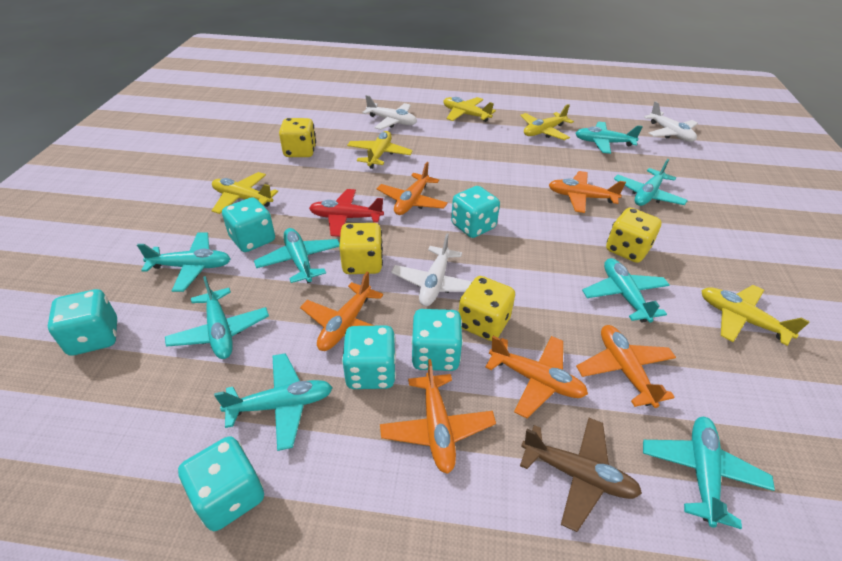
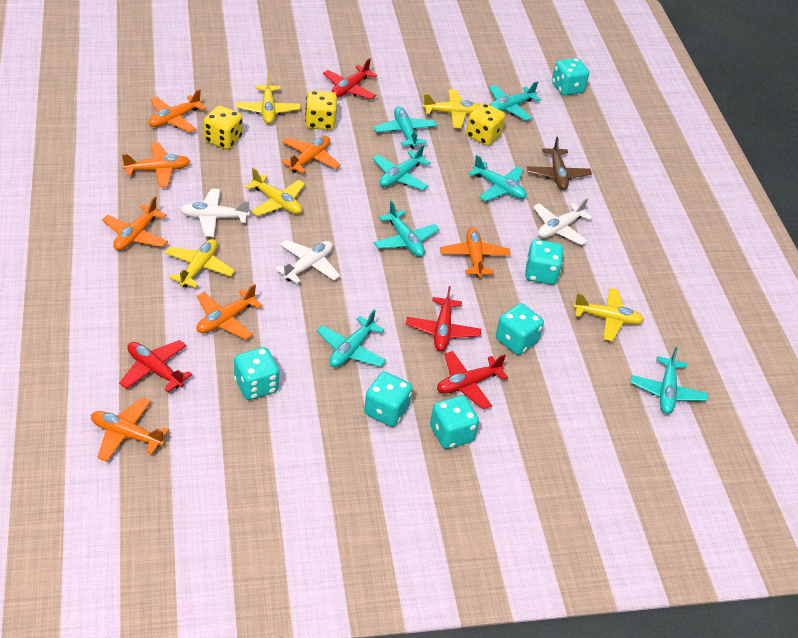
orange plane: [300,272,383,351] [377,162,448,215] [380,359,496,474] [485,336,588,418] [549,171,626,213] [576,325,676,408] = 6 -> [91,398,169,462] [102,196,168,251] [122,143,190,188] [148,89,206,132] [196,284,263,340] [281,136,341,173] [440,228,511,278] = 7
red plane: [309,189,384,237] = 1 -> [119,340,192,392] [323,58,377,99] [406,286,481,351] [437,351,508,410] = 4
turquoise plane: [137,232,231,292] [165,276,269,359] [214,353,333,451] [254,228,340,283] [575,122,643,154] [582,258,670,323] [614,159,688,206] [643,417,775,529] = 8 -> [317,309,386,367] [372,144,431,190] [374,107,437,149] [374,201,439,257] [469,155,527,201] [489,81,541,121] [630,347,708,414] = 7
yellow dice: [279,118,316,157] [339,223,383,274] [459,276,515,341] [606,208,661,263] = 4 -> [204,106,242,149] [305,91,337,130] [466,103,505,146] = 3

